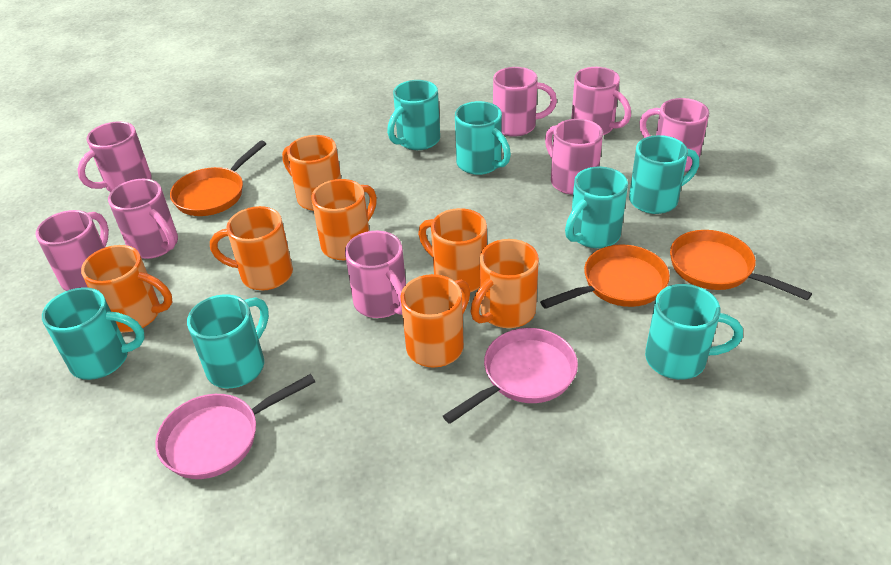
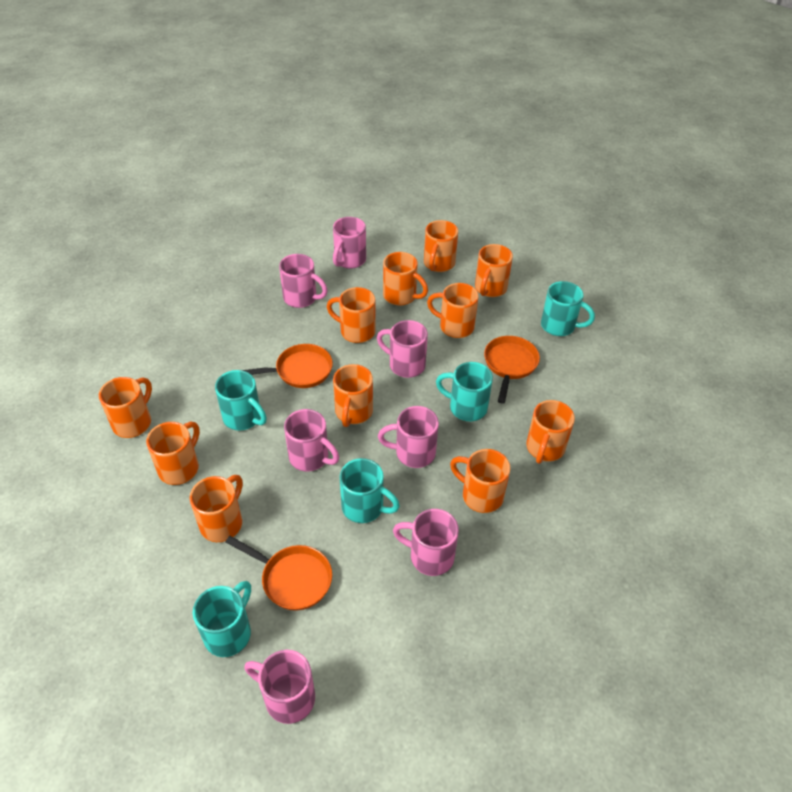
orange mug: [81,245,172,332] [210,206,293,290] [282,135,341,211] [311,179,377,260] [401,274,470,368] [418,208,487,292] [470,239,539,328] = 7 -> [99,377,152,438] [146,422,200,485] [189,475,243,542] [327,287,375,343] [333,364,373,427] [383,252,428,306] [424,220,458,272] [427,283,479,338] [450,449,510,513] [475,244,513,297] [526,400,575,464] = 11
pink mug: [36,210,109,291] [77,121,152,192] [108,179,178,259] [345,231,406,318] [493,67,557,137] [545,119,603,195] [571,67,631,135] [640,98,709,172] = 8 -> [244,650,315,724] [279,254,328,308] [284,409,339,472] [333,217,366,269] [377,320,428,378] [378,406,439,468] [393,509,459,576] = 7
pink pan: [155,374,315,479] [443,328,578,424] = 2 -> none = 0
turquoise mug: [42,287,145,380] [187,294,269,388] [387,80,440,150] [455,101,511,175] [565,167,628,248] [629,135,699,214] [645,284,743,380] = 7 -> [193,581,251,657] [215,370,267,431] [339,458,400,523] [436,362,493,421] [541,281,595,336] = 5

